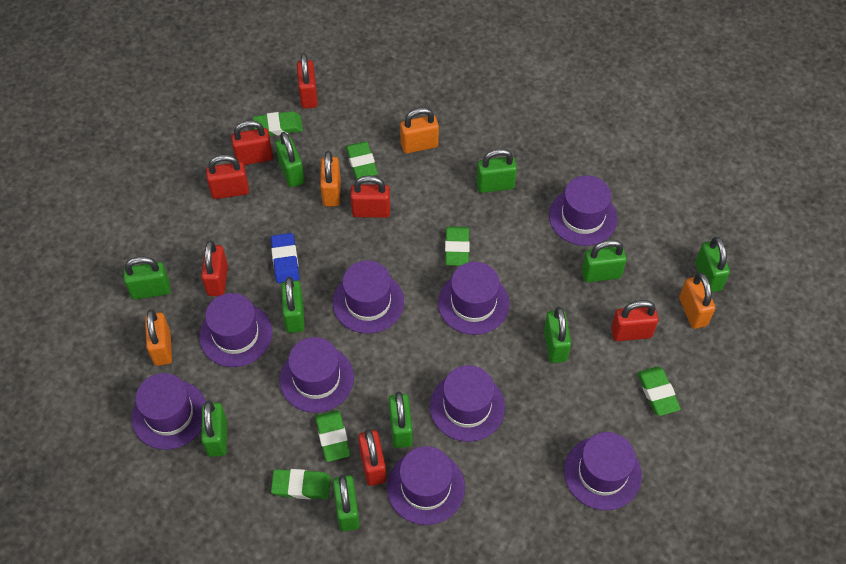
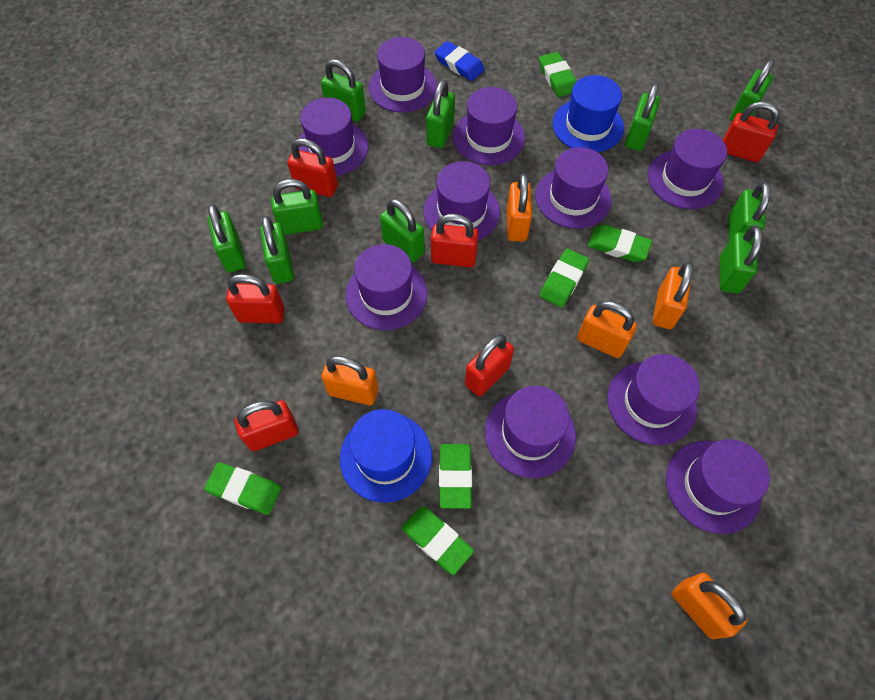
blue hat: none = 0 -> [340,409,432,503] [553,75,624,152] = 2
orange padlock: [145,309,172,366] [320,151,341,207] [400,107,439,154] [679,273,716,329] = 4 -> [321,356,378,405] [507,173,532,241] [577,301,637,358] [653,262,693,329] [672,573,747,639] = 5
purple hat: [132,373,206,450] [199,293,272,367] [280,337,354,413] [333,261,404,334] [387,446,465,525] [430,365,505,442] [438,262,510,335] [549,175,618,246] [564,432,642,510] = 9 -> [299,98,369,176] [345,244,428,330] [368,37,437,112] [424,161,500,240] [453,87,525,165] [485,386,576,478] [535,147,612,229] [607,354,700,445] [648,129,727,209] [666,439,770,534] = 10
red padlock: [201,241,228,296] [206,155,249,199] [231,120,273,165] [297,53,318,109] [350,175,390,218] [358,429,386,486] [611,300,658,341] = 7 -> [226,274,285,323] [235,400,298,451] [287,138,338,197] [431,214,479,268] [465,334,514,396] [723,101,780,162] = 6

